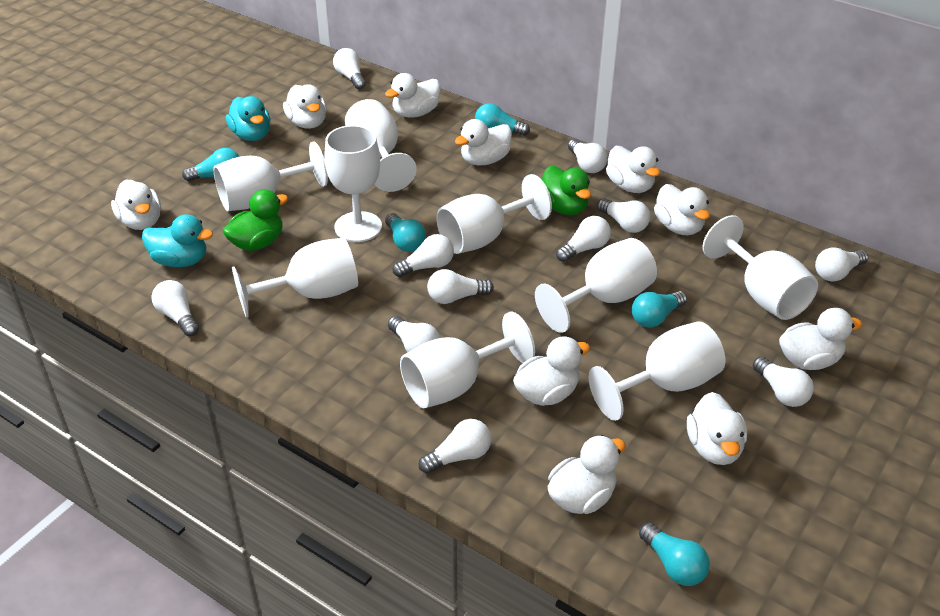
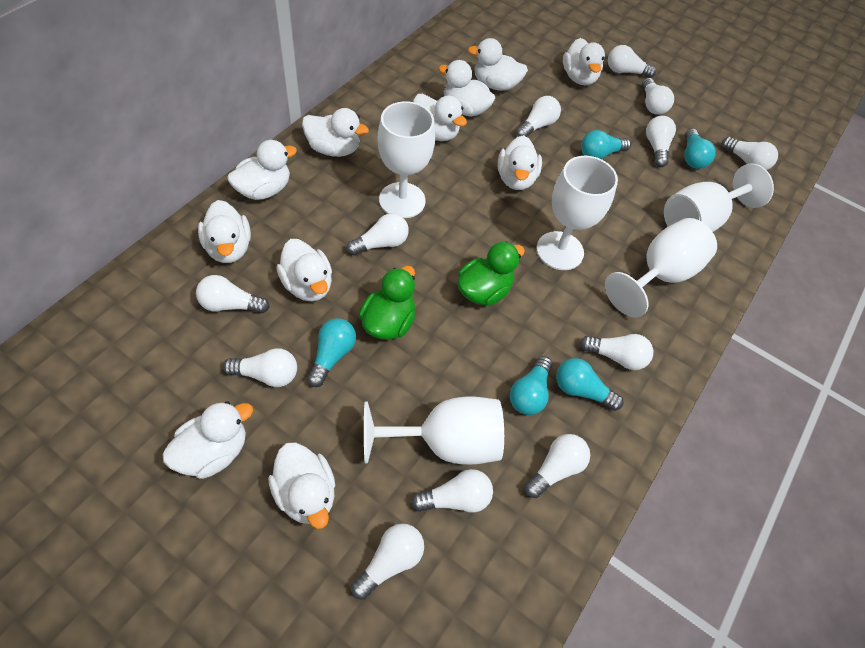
turquoise duck: [142,214,213,267] [226,96,271,141] = 2 -> none = 0
white duck: [111,179,161,230] [283,84,327,129] [385,73,440,118] [454,119,512,165] [513,336,590,406] [547,435,626,514] [606,146,660,193] [654,184,710,235] [687,392,747,465] [779,308,862,370] = 10 -> [163,401,253,479] [198,200,251,263] [227,140,297,200] [268,442,335,529] [276,239,332,302] [302,108,369,157] [413,94,467,141] [438,60,495,117] [468,38,528,91] [498,135,542,190] [563,38,605,85] = 11
white goblet: [214,141,328,211] [232,238,358,317] [324,125,382,242] [345,99,417,192] [400,312,535,408] [436,174,552,254] [535,238,657,333] [589,321,725,421] [702,215,818,320] = 9 -> [364,397,504,465] [378,101,435,218] [536,156,618,270] [605,218,717,317] [664,163,774,232] = 5
white light bulb: [152,280,199,336] [333,48,366,89] [388,316,440,352] [393,234,454,277] [418,419,491,474] [427,269,494,304] [556,216,611,262] [568,139,608,173] [597,198,650,233] [753,356,814,407] [815,247,868,282] = 11 -> [196,275,270,313] [223,348,297,387] [346,213,409,256] [351,523,424,600] [411,469,493,513] [516,96,561,137] [525,434,590,498] [580,334,653,370] [608,45,656,78] [642,78,674,115] [646,116,676,167] [722,137,778,170] = 12

